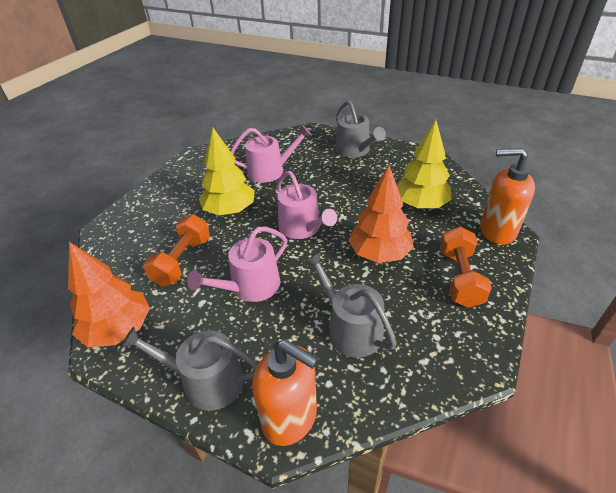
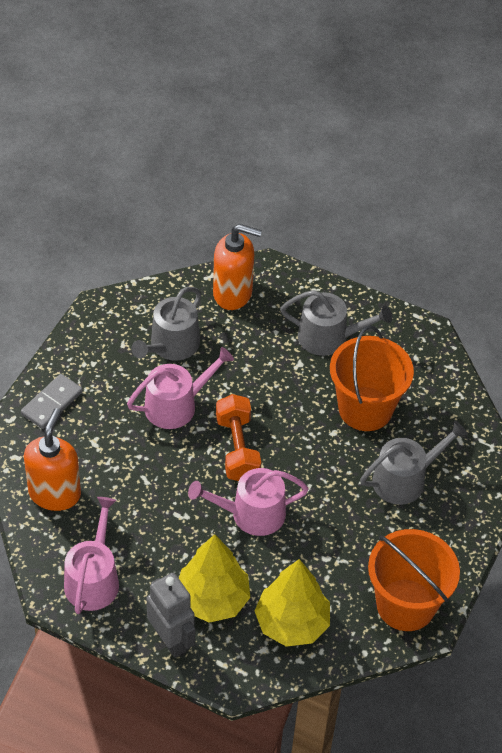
grey domino: none = 0 -> [21,374,83,429] = 1
grey robot: none = 0 -> [147,573,195,658] = 1
orange bucket: none = 0 -> [330,325,414,431] [368,529,460,631] = 2
orange dumbbell: [143,214,210,287] [440,227,492,308] = 2 -> [216,394,261,481] = 1
orange tree: [68,242,150,347] [348,165,414,263] = 2 -> none = 0

